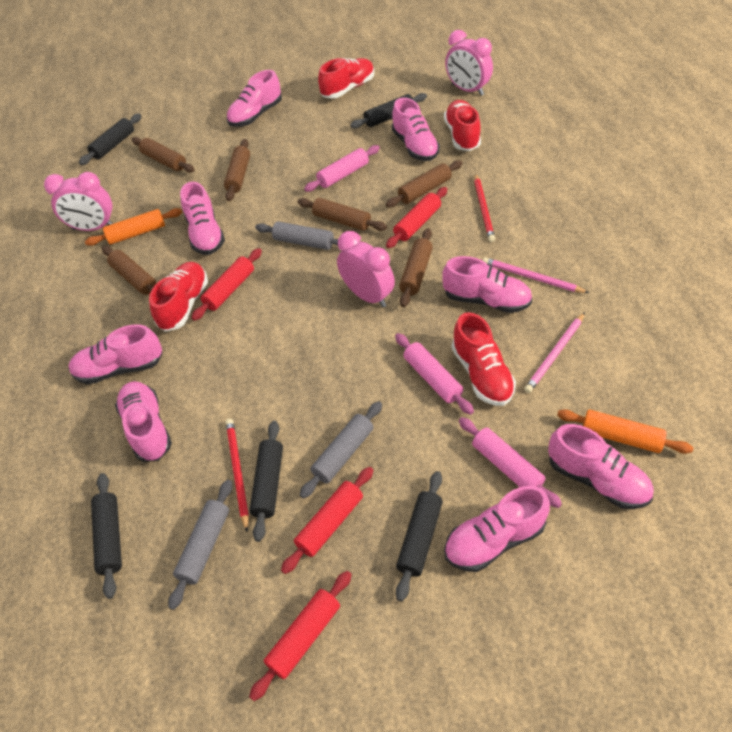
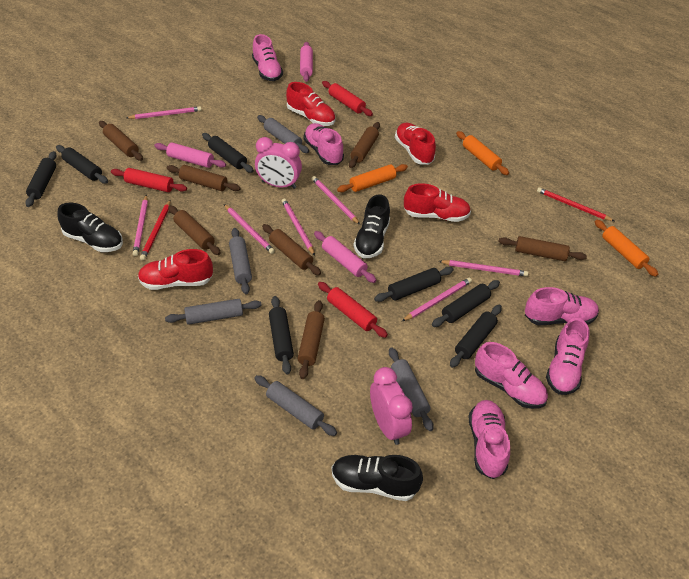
black rolling pin: [79,113,141,165] [91,473,122,599] [249,421,283,542] [350,93,427,129] [396,471,443,602] = 5 -> [25,151,57,207] [56,145,108,184] [202,133,254,173] [269,296,294,375] [374,267,454,302] [432,280,500,327] [450,305,502,368] = 7
black shoe: none = 0 -> [57,202,123,252] [332,455,423,501] [354,194,390,258] = 3
brown rolling pin: [102,246,157,295] [132,137,194,173] [224,139,250,201] [298,198,387,231] [386,160,462,207] [399,228,433,307] = 6 -> [99,121,143,161] [166,165,241,191] [168,205,221,255] [262,224,321,276] [297,300,325,379] [349,122,380,168] [498,236,587,261] = 7
grey rolling pin: [168,480,232,610] [255,221,338,250] [300,401,382,499] = 3 -> [165,299,262,325] [229,228,252,294] [254,375,337,436] [257,115,309,153] [389,347,434,431] = 5
orange rolling pin: [85,208,182,246] [557,409,693,454] = 2 -> [337,164,408,192] [456,131,509,175] [595,220,658,277] = 3
pink clock: [44,172,113,231] [337,231,395,307] [445,30,493,96] = 3 -> [255,137,302,189] [370,367,413,445] = 2
pink pencil: [483,257,589,293] [524,312,585,393] = 2 -> [126,106,201,119] [133,195,148,256] [224,204,275,254] [282,199,315,256] [312,176,360,225] [402,278,472,321] [439,260,528,277] = 7
pink shoe: [69,325,163,384] [115,381,172,462] [180,182,225,255] [227,70,282,127] [392,98,440,161] [442,256,532,313] [444,486,550,572] [548,424,654,509] = 8 -> [252,34,283,81] [304,123,344,165] [469,400,510,479] [475,342,548,409] [525,287,599,325] [546,318,589,395] = 6
red rolling pin: [191,248,262,321] [249,571,352,701] [281,467,373,574] [386,187,447,248] = 4 -> [111,168,187,192] [318,282,388,338] [322,81,373,116] = 3

